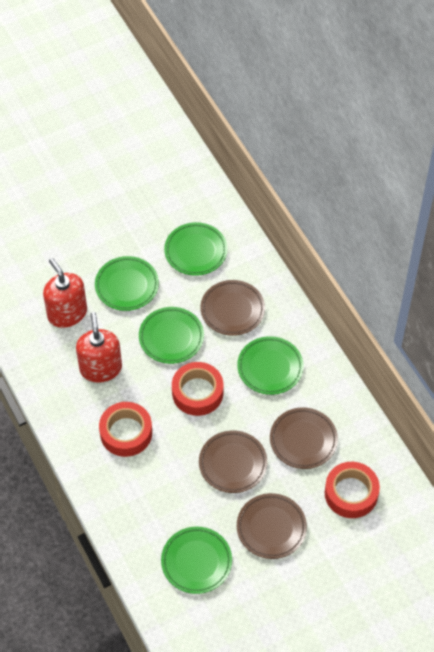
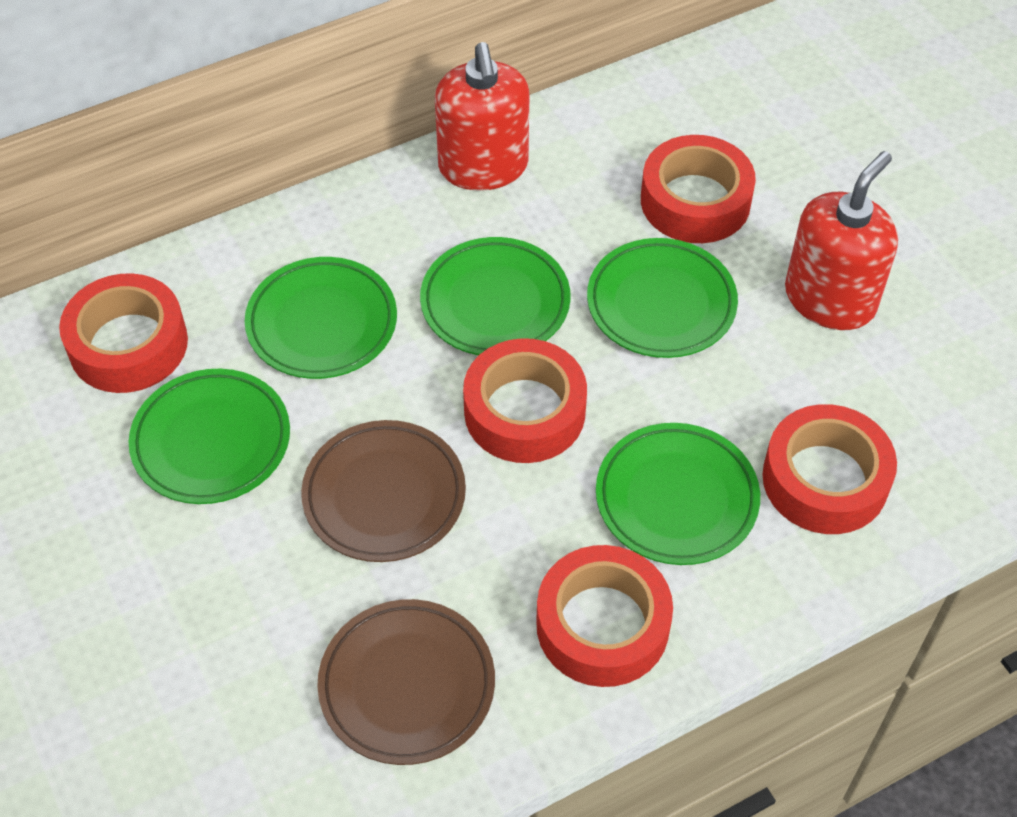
brown plate: [199,431,267,493] [200,280,265,336] [237,493,307,559] [270,407,338,469] = 4 -> [301,420,466,562] [317,599,495,765] = 2
red tape: [99,402,152,457] [172,362,224,416] [325,462,380,518] = 3 -> [59,273,188,393] [463,338,587,463] [536,545,673,687] [641,135,756,243] [762,404,897,534] = 5

